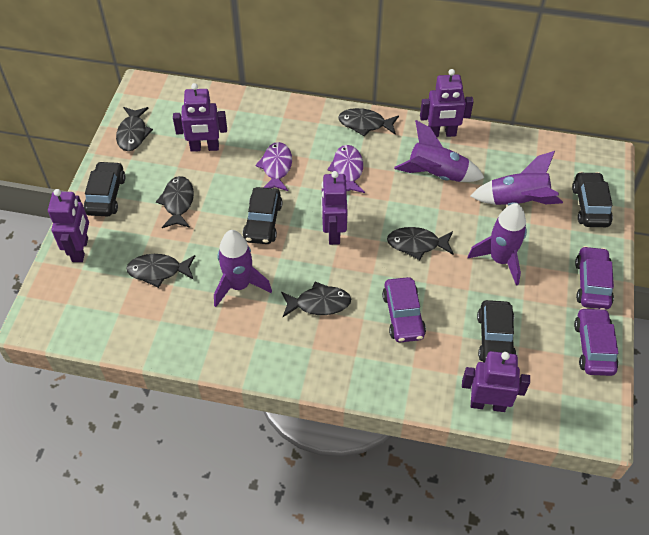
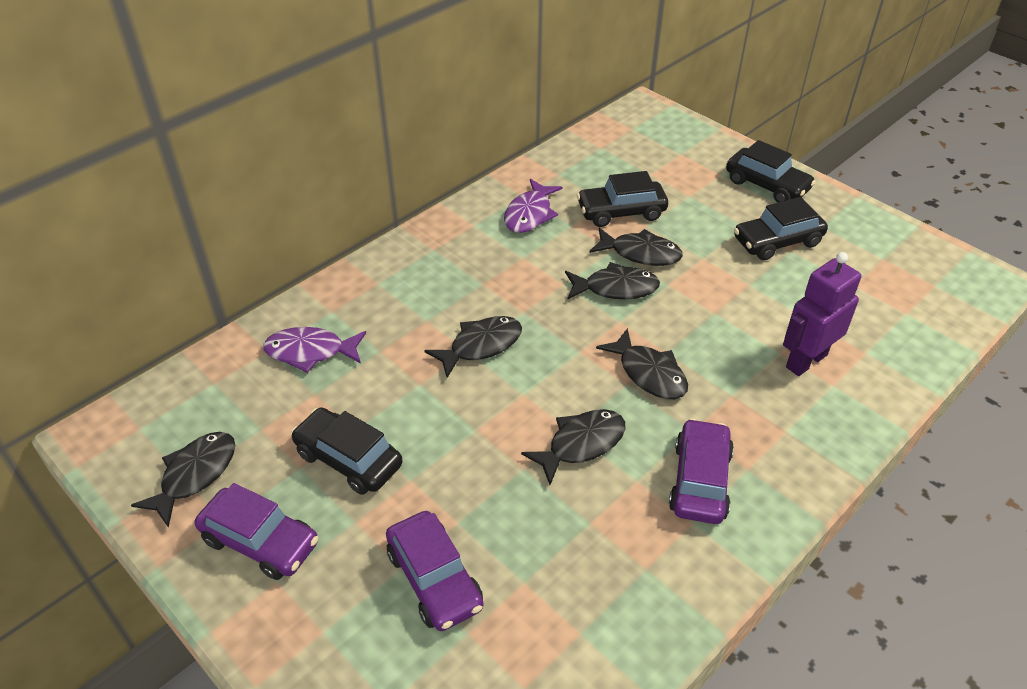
purple robot: [48,189,89,262] [173,83,227,152] [321,171,348,245] [420,69,474,137] [462,351,530,412] = 5 -> [783,252,861,376] = 1
purple rocket: [214,230,272,307] [394,120,484,182] [468,203,527,286] [471,151,563,206] = 4 -> none = 0

